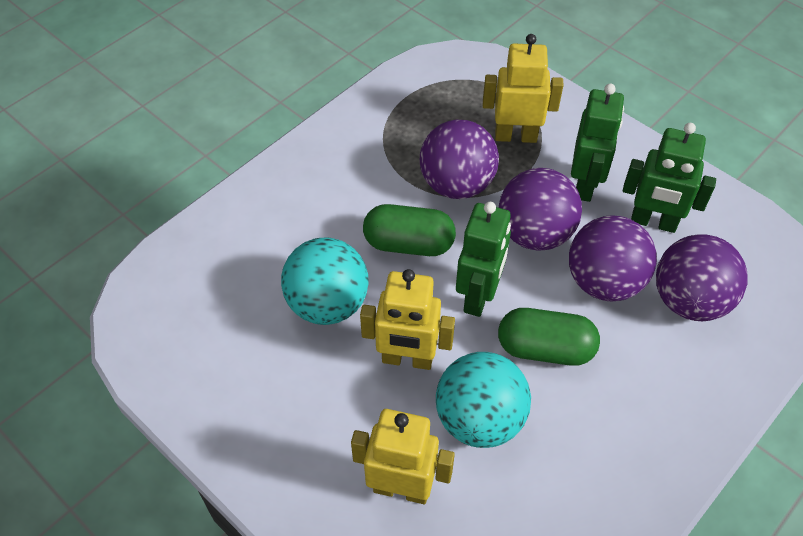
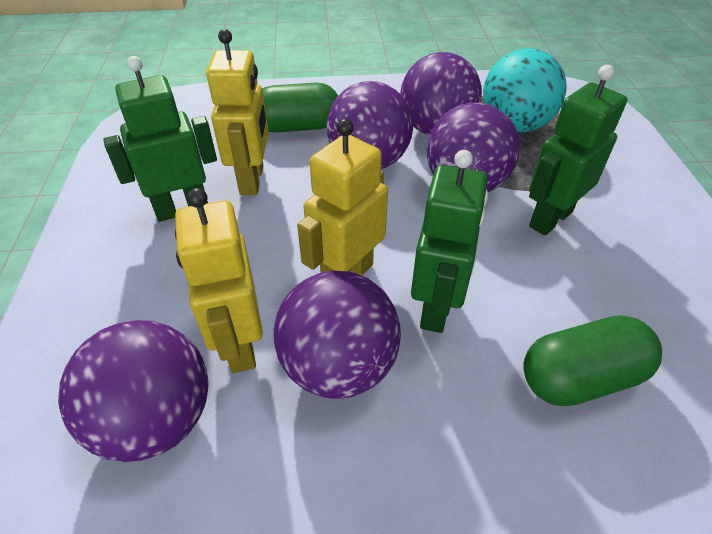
purple ball: [420,120,499,199] [499,168,582,250] [569,216,657,301] [656,234,748,321] = 4 -> [58,320,208,462] [273,271,401,399] [326,81,413,169] [400,52,482,135] [427,102,520,192] = 5
turquoise ball: [281,238,368,325] [436,352,531,448] = 2 -> [483,48,567,132] = 1

